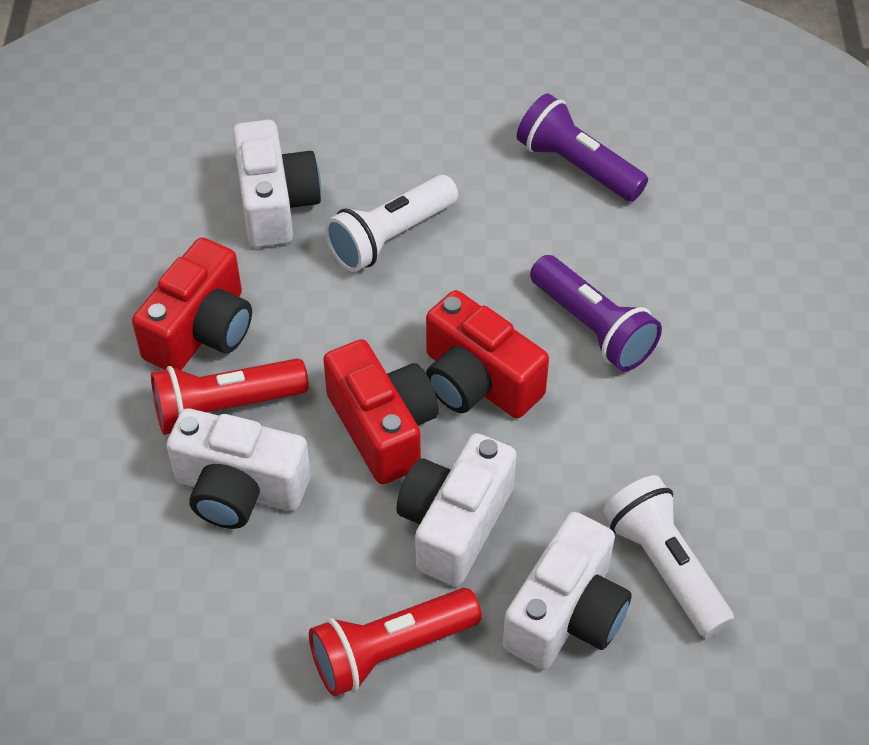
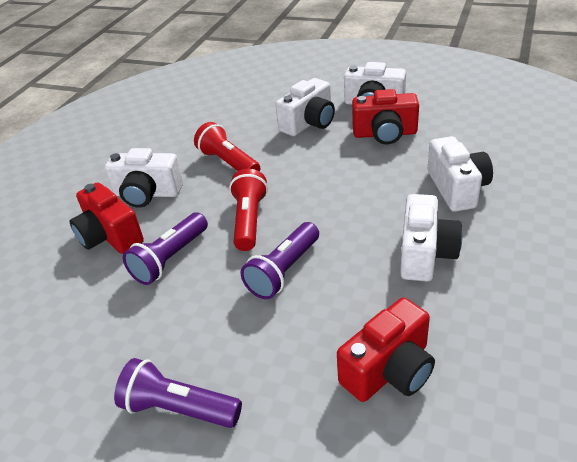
purple flashlight: [516,93,648,202] [530,255,662,371] = 2 -> [114,358,242,428] [123,212,208,285] [241,222,319,299] = 3
white camera: [166,408,311,529] [233,120,321,248] [396,433,516,587] [503,512,632,670] = 4 -> [105,148,183,208] [275,78,335,136] [344,62,406,105] [400,194,462,281] [428,136,493,212] = 5
white flashlight: [325,175,458,272] [603,475,734,638] = 2 -> none = 0

